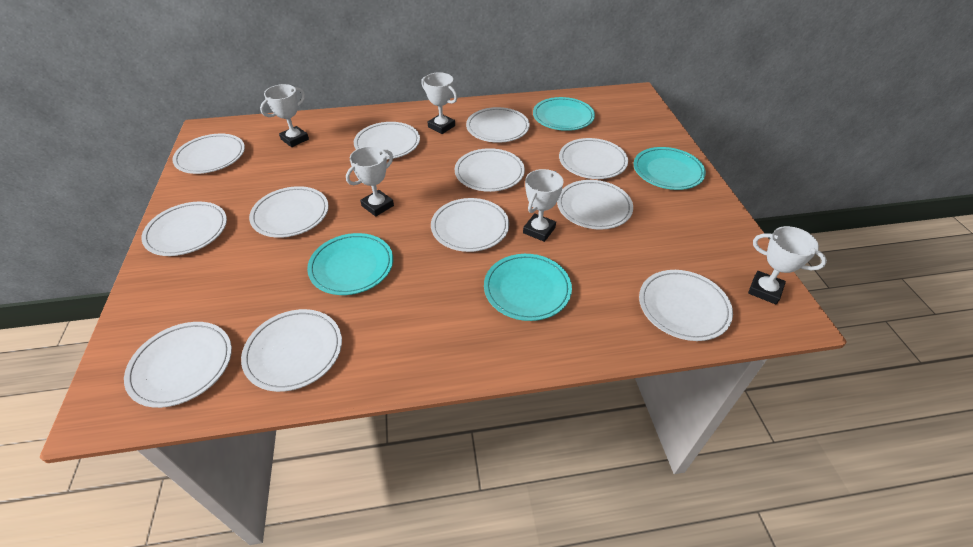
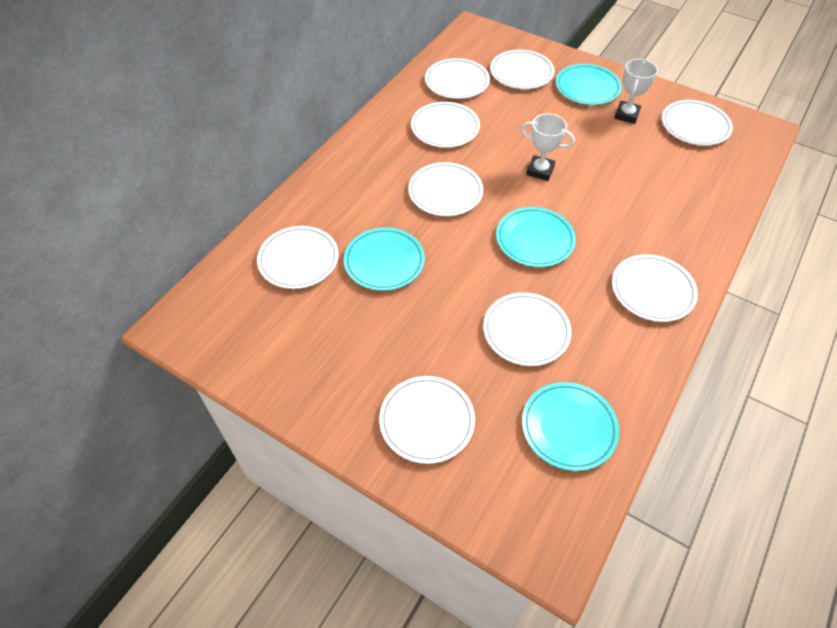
white plate: [124,322,232,408] [141,202,227,256] [172,134,245,174] [241,309,342,392] [249,186,329,238] [354,122,420,159] [431,198,509,252] [455,148,525,192] [466,107,530,143] [557,180,633,229] [559,138,628,179] [639,270,733,341] = 12 -> [257,226,339,289] [379,376,475,464] [408,162,483,216] [411,102,480,148] [425,58,490,99] [483,293,571,366] [490,50,555,89] [612,254,698,322] [662,100,733,146] = 9
white trophy: [260,84,309,147] [346,146,394,216] [421,72,457,134] [523,169,563,242] [748,226,827,304] = 5 -> [521,114,575,181] [614,59,658,124] = 2

